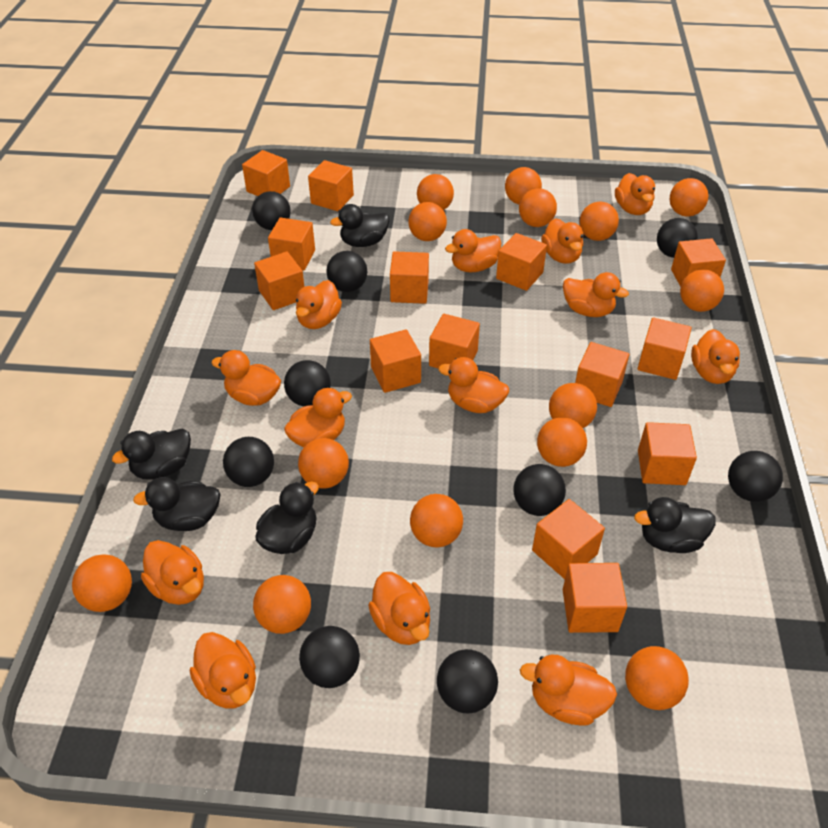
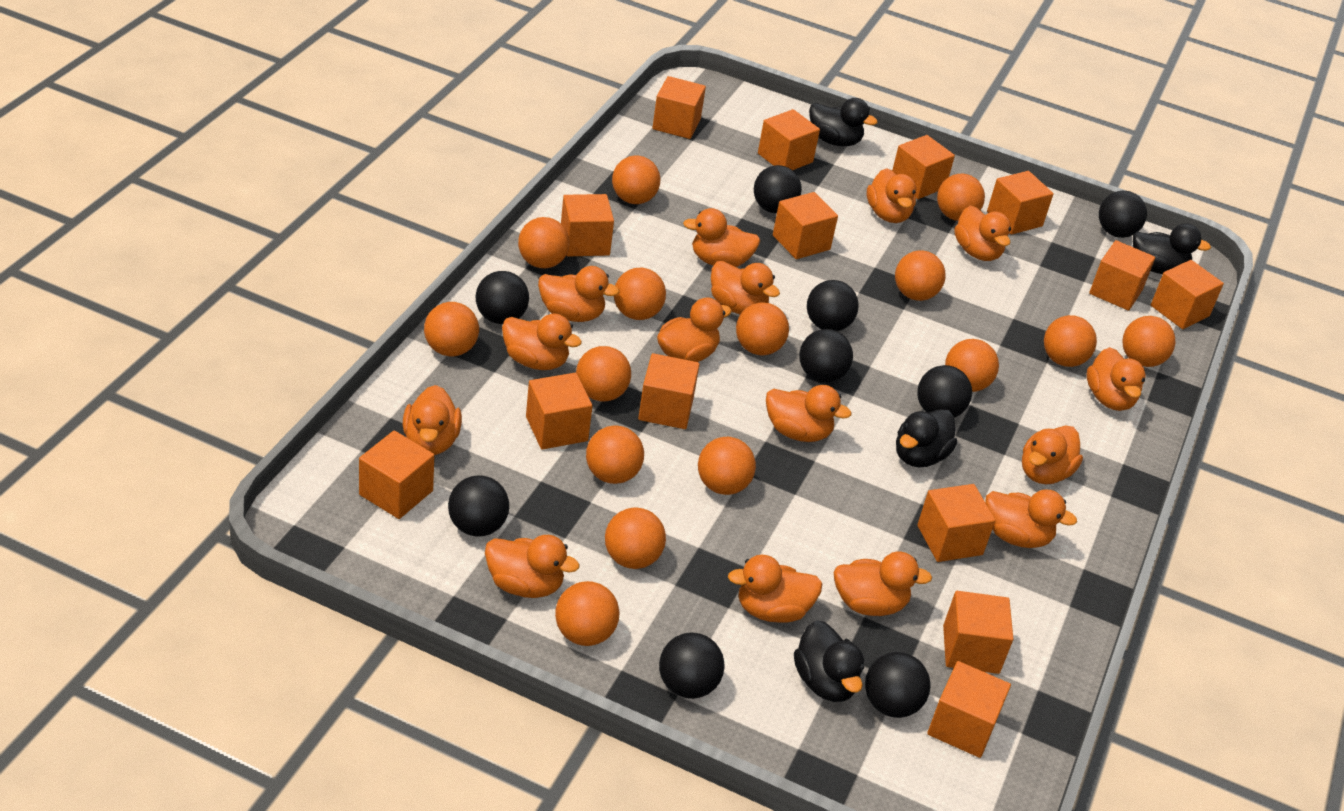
black duck: [112,429,191,480] [133,477,220,531] [256,481,319,554] [330,204,390,247] [634,497,715,553] = 5 -> [794,620,864,702] [809,98,878,146] [896,409,957,468] [1133,223,1211,274] = 4
orange ball: [72,554,132,612] [253,575,311,634] [298,438,349,489] [408,202,447,241] [410,494,463,548] [417,174,454,210] [505,167,542,204] [519,188,557,227] [537,417,587,467] [549,383,597,428] [580,202,619,241] [625,646,689,710] [669,178,708,217] [680,269,724,312] = 14 -> [424,302,479,356] [518,217,570,268] [555,581,620,646] [576,346,631,402] [586,425,644,484] [605,507,666,569] [612,155,661,204] [614,268,666,320] [698,437,756,495] [736,302,789,355] [895,250,945,301] [937,174,985,221] [945,339,999,392] [1044,315,1097,367] [1123,316,1175,367] = 15
orange duck: [141,540,204,605] [190,632,256,708] [211,350,281,406] [284,388,352,448] [296,280,342,329] [368,572,430,645] [438,357,509,413] [445,229,501,272] [520,655,617,726] [541,218,583,264] [563,272,629,317] [615,173,655,215] [691,329,740,384] = 13 -> [403,385,462,455] [485,535,579,598] [502,314,582,370] [538,266,619,322] [657,298,732,362] [683,208,760,267] [711,261,780,314] [728,554,822,623] [766,385,851,442] [834,551,932,616] [867,168,916,223] [954,205,1011,261] [985,489,1077,548] [1022,425,1083,484] [1087,347,1146,411] = 15

